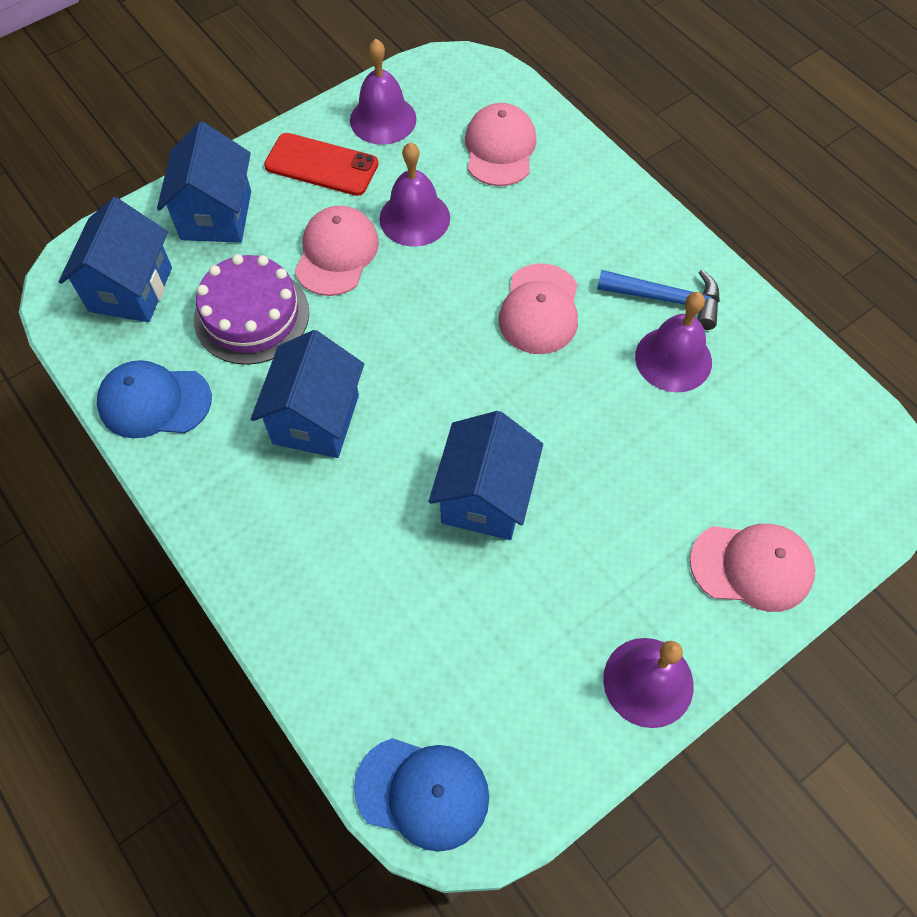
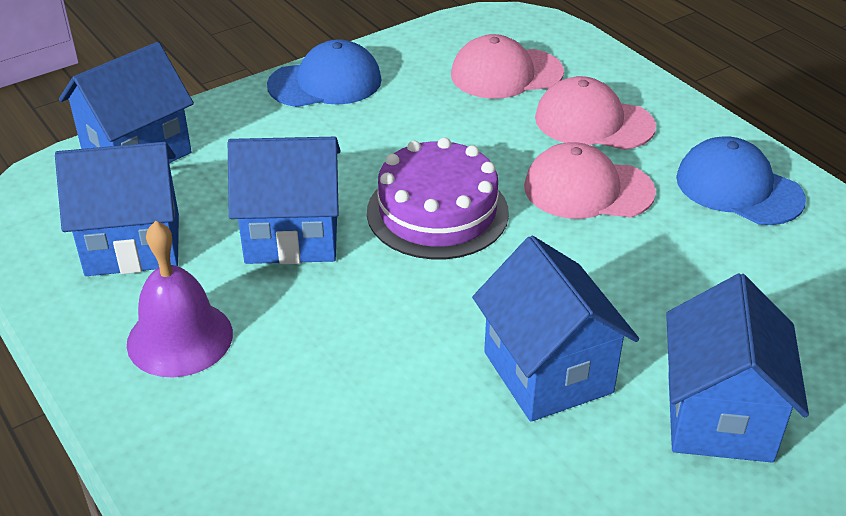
blue hammer: [597,269,720,330] = 1 -> none = 0
blue house: [59,197,172,322] [157,122,251,243] [251,330,364,458] [429,411,543,540] = 4 -> [55,142,179,276] [59,42,194,163] [228,137,341,264] [472,236,639,422] [666,273,809,463] = 5
pink cap: [295,205,379,296] [465,103,537,186] [499,263,578,354] [690,524,815,612] = 4 -> [451,34,564,99] [524,142,656,219] [535,76,656,150] = 3
purple bell: [350,39,416,145] [379,142,450,247] [603,638,694,728] [635,292,712,392] = 4 -> [127,221,233,378] = 1
red phone: [264,133,378,196] = 1 -> none = 0

